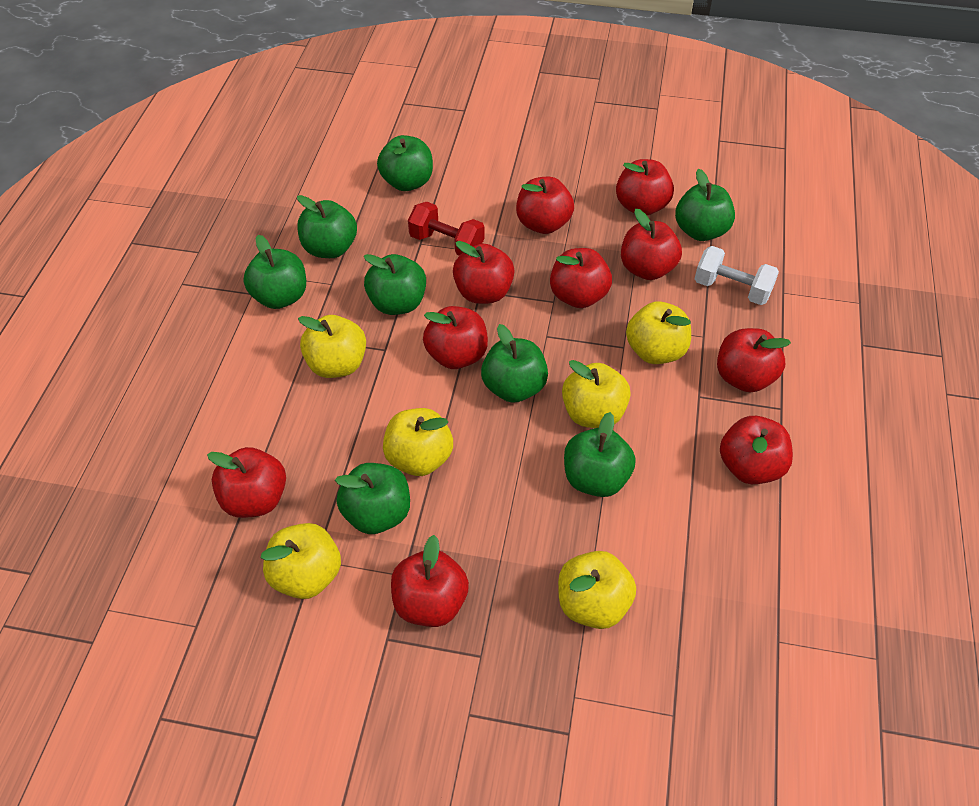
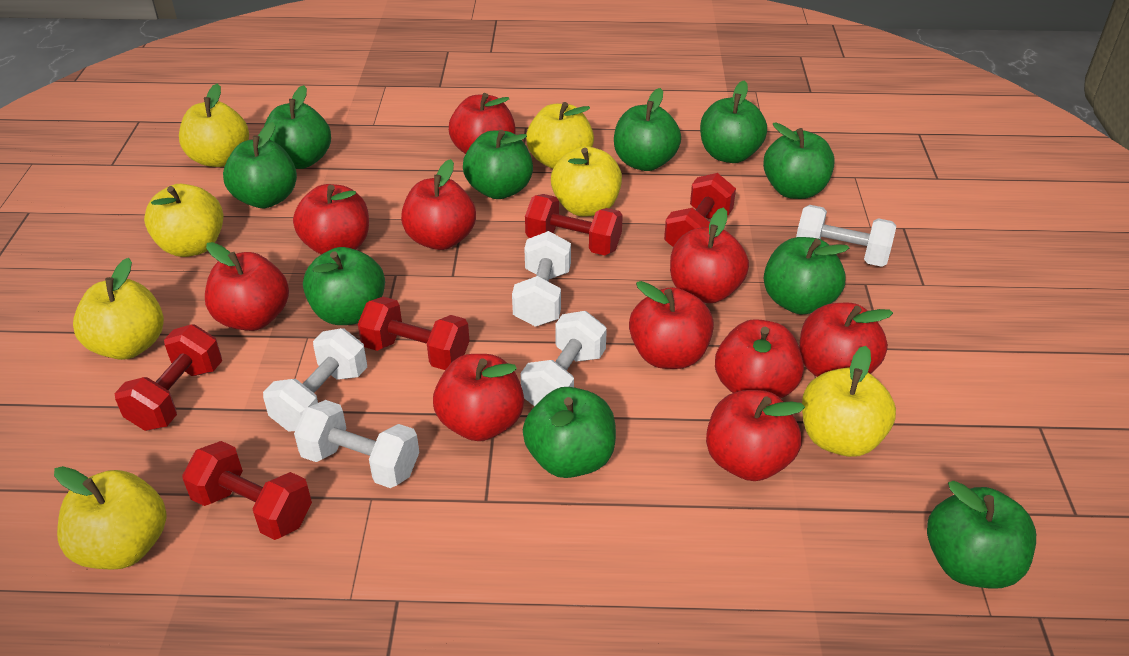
green apple: [243,235,306,309] [297,195,357,258] [335,463,410,534] [364,254,426,315] [377,135,433,191] [481,324,548,403] [564,412,636,497] [675,169,735,241] = 8 -> [223,122,297,208] [264,85,331,169] [303,247,385,325] [463,129,533,199] [523,387,616,478] [614,88,681,171] [700,81,767,163] [763,122,835,199] [764,237,849,314] [927,481,1036,588] = 10
red dumbbell: [408,202,485,256] = 1 -> [115,324,222,431] [182,441,312,540] [358,297,470,370] [525,194,623,255] [664,173,736,247] = 5
white dumbbell: [695,246,779,305] = 1 -> [263,328,367,432] [294,400,419,488] [512,231,571,327] [520,311,607,406] [796,205,896,267] = 5
yellow apple: [260,523,341,599] [298,315,366,378] [383,408,453,476] [558,551,636,629] [562,360,631,428] [626,301,691,364] = 6 -> [54,466,167,570] [73,258,164,360] [144,184,223,257] [179,83,249,167] [526,102,594,169] [551,146,622,217] [802,346,896,457] = 7

